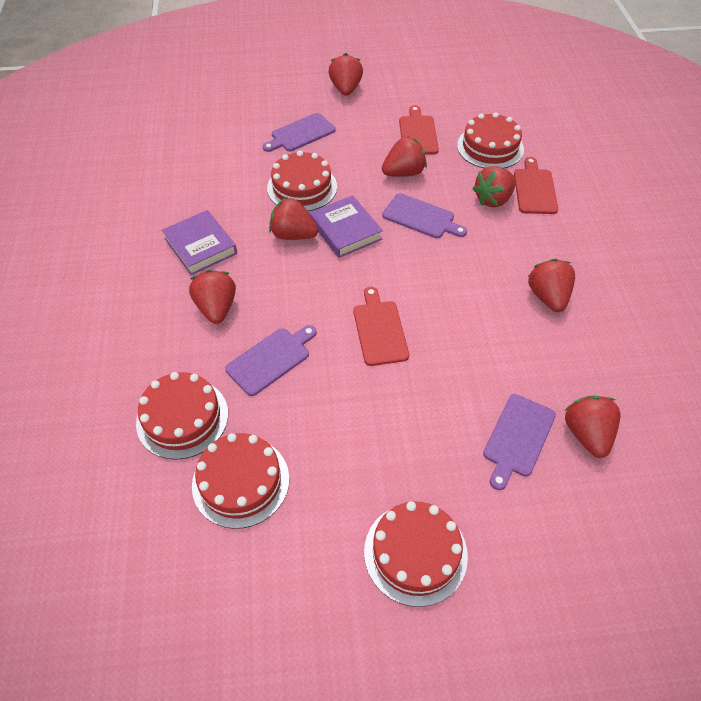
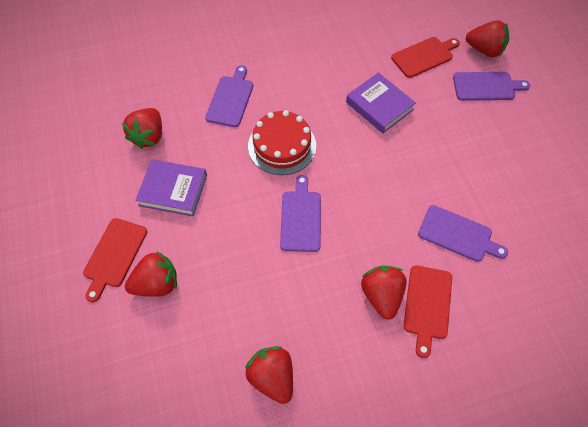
red cake: [136,372,228,460] [192,433,289,529] [267,151,337,211] [364,501,468,607] [457,112,524,169] = 5 -> [248,110,316,175] = 1
red strawberry: [189,270,236,324] [269,197,318,240] [329,53,363,96] [382,136,427,177] [472,166,516,207] [528,259,575,312] [564,396,620,458] = 7 -> [122,108,162,149] [125,251,177,297] [245,346,293,404] [361,265,407,320] [466,20,509,57] = 5

